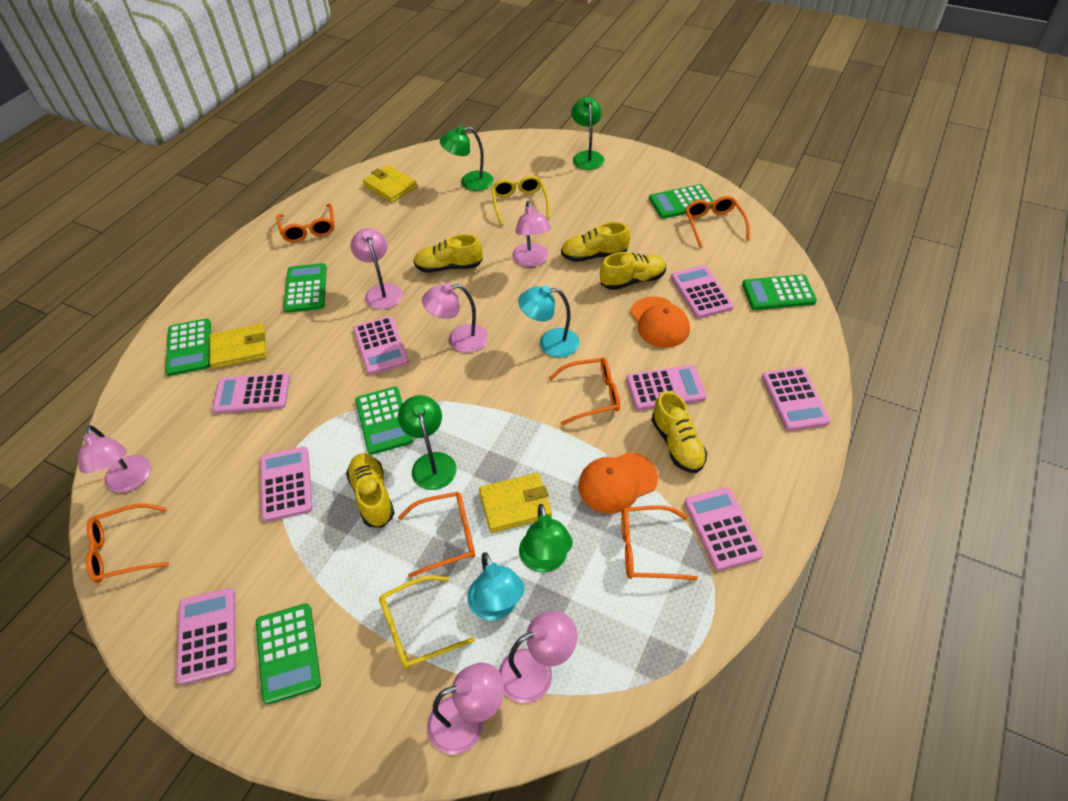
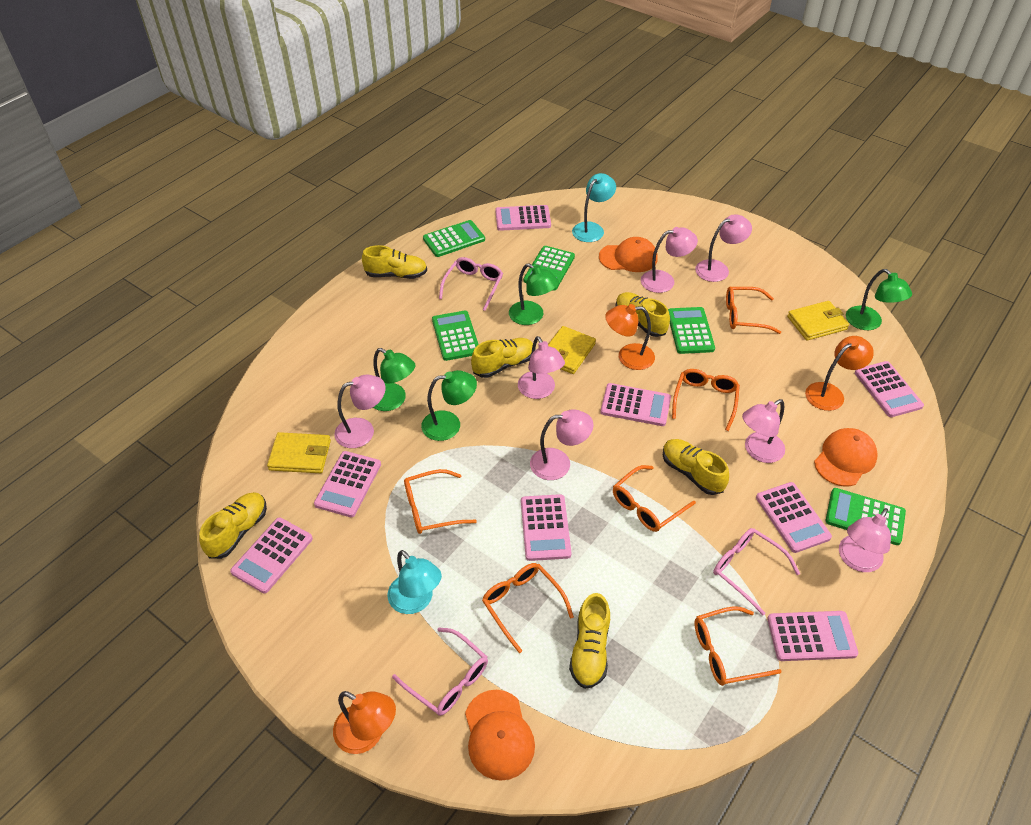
green calculator: [165,319,211,376] [256,603,321,705] [283,263,327,313] [355,387,413,455] [649,184,713,219] [742,274,817,310] = 6 -> [423,220,485,257] [432,311,479,361] [524,246,575,291] [668,307,715,354] [826,488,906,545] = 5
orange cap: [578,452,658,513] [631,296,690,348] = 2 -> [465,690,535,781] [599,237,657,272] [814,428,878,486] = 3
orange lamp: none = 0 -> [333,691,396,754] [605,304,655,370] [805,336,874,411] = 3
pink glasses: none = 0 -> [392,627,488,716] [439,257,503,311] [713,528,800,615] = 3
pink lamp: [78,425,151,493] [350,228,402,310] [422,283,488,353] [427,663,504,755] [499,610,577,703] [512,201,551,267] = 6 -> [334,375,386,448] [518,336,565,399] [530,409,594,480] [641,227,698,293] [695,214,752,282] [742,399,785,463] [839,508,891,572] = 7
yellow glasses: [379,575,475,669] [491,176,550,225] = 2 -> none = 0
yellow shoe: [346,453,395,527] [414,234,483,273] [561,222,630,262] [600,252,666,290] [652,391,707,473] = 5 -> [199,492,267,559] [362,245,427,279] [471,338,533,378] [569,593,610,689] [615,292,670,337] [663,439,729,495] = 6

